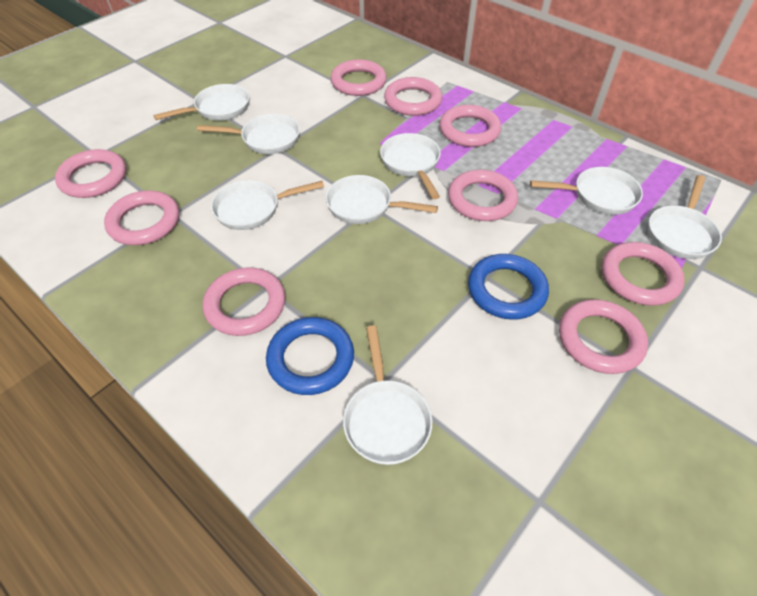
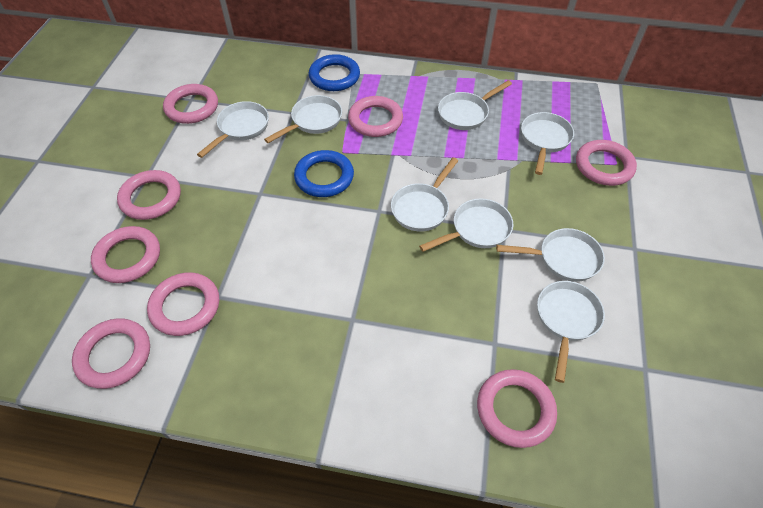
pink ring: [55,149,126,198] [104,190,179,245] [203,267,285,336] [331,59,387,96] [384,77,442,116] [439,105,501,147] [448,170,518,221] [559,299,648,374] [602,242,685,306] = 9 -> [72,318,150,389] [91,226,160,283] [117,170,181,220] [147,272,219,336] [163,84,218,124] [348,96,403,137] [477,369,557,448] [576,140,637,186] = 8

